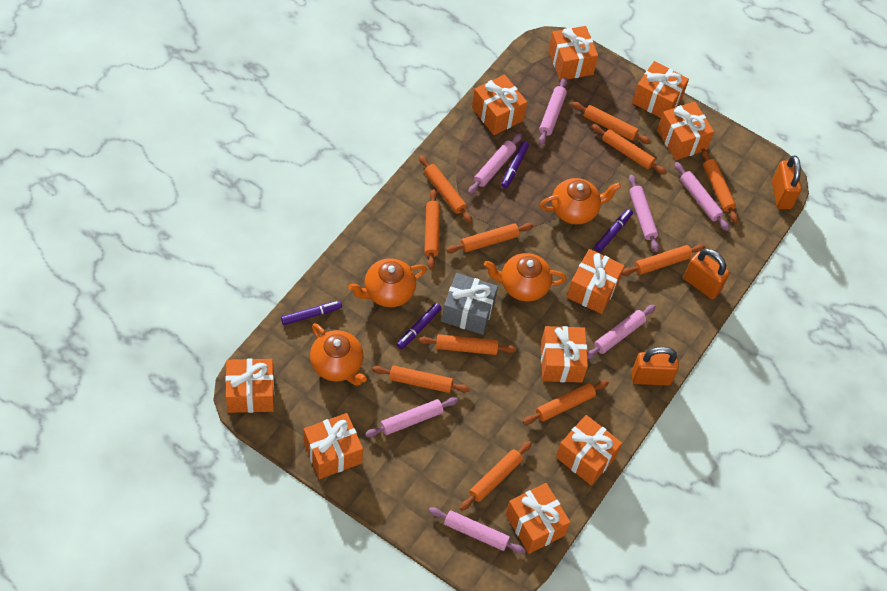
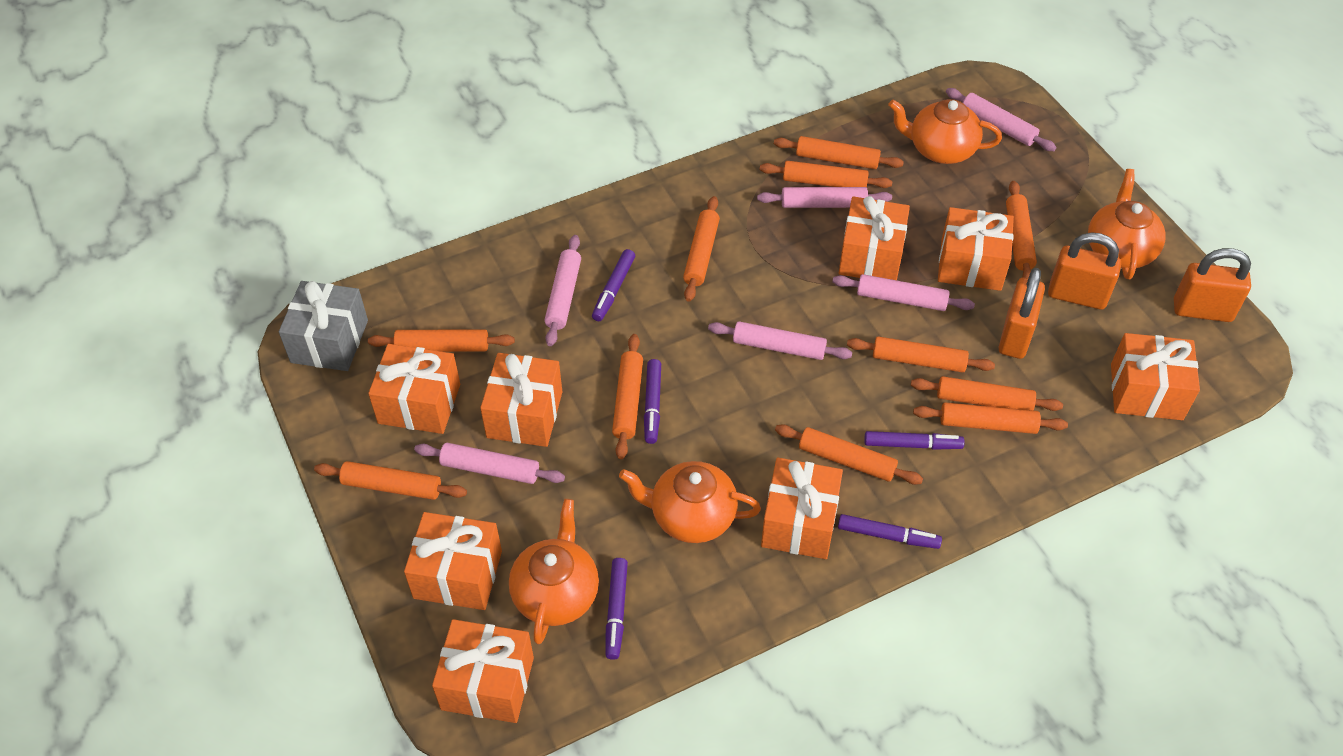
orange gift: [225,359,274,413] [304,413,363,479] [472,74,527,135] [505,483,571,554] [541,326,588,382] [548,26,598,81] [556,415,622,485] [567,249,625,314] [632,61,689,118] [657,102,714,160] = 10 -> [368,344,460,434] [404,512,502,610] [432,619,534,723] [480,353,562,447] [761,458,843,559] [839,196,910,280] [938,207,1014,291] [1111,333,1200,420] = 8
pink rolling pin: [365,397,458,437] [429,507,526,554] [468,133,522,194] [539,77,567,145] [587,305,656,359] [629,175,659,252] [674,162,729,231] = 7 -> [414,443,565,484] [545,235,581,346] [708,321,852,360] [757,187,892,208] [832,274,975,311] [946,88,1056,151] = 6
purple marker: [281,301,342,325] [397,303,442,349] [501,141,529,188] [595,209,633,252] = 4 -> [592,249,635,321] [606,558,628,660] [644,359,661,444] [838,514,942,549] [864,431,964,450] = 5

